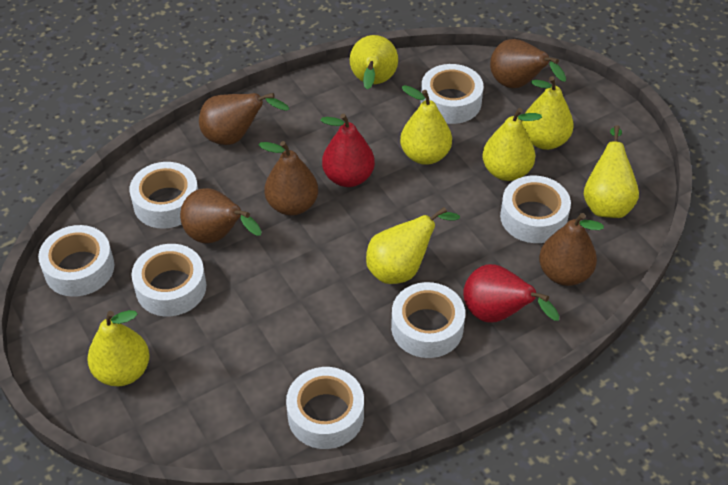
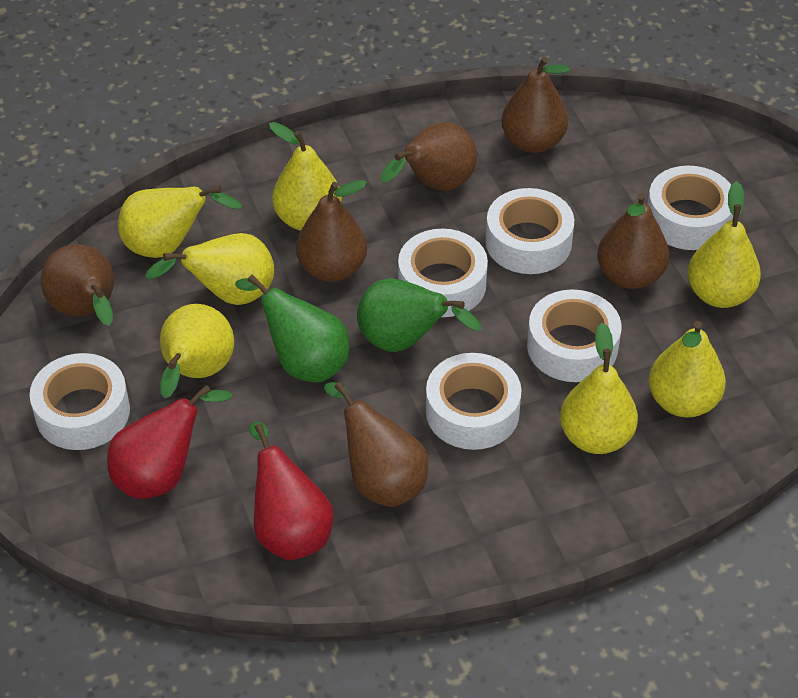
brown pear: [180,188,262,243] [199,93,289,145] [259,141,318,216] [490,39,566,88] [539,213,604,286] = 5 -> [41,244,114,326] [296,180,367,282] [324,382,428,507] [380,122,477,191] [501,56,570,153] [597,193,669,289] = 6
green pear: none = 0 -> [235,274,349,382] [357,278,481,352] = 2
white tape: [38,225,114,297] [130,162,198,229] [131,244,206,316] [286,367,364,449] [391,282,465,358] [421,64,483,124] [500,176,571,243] = 7 -> [30,353,130,450] [398,229,488,317] [426,353,521,450] [486,188,574,274] [527,289,621,382] [647,165,733,250] = 6

